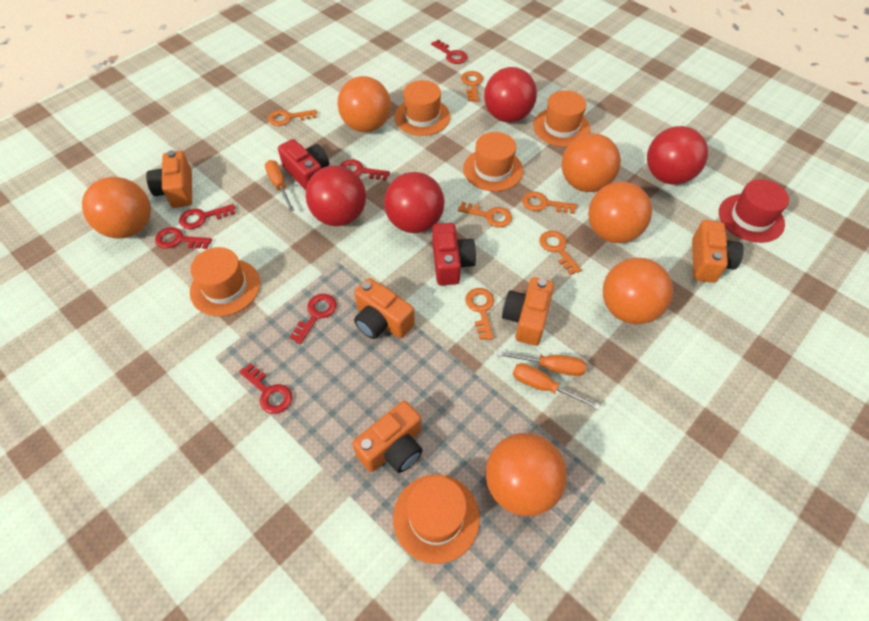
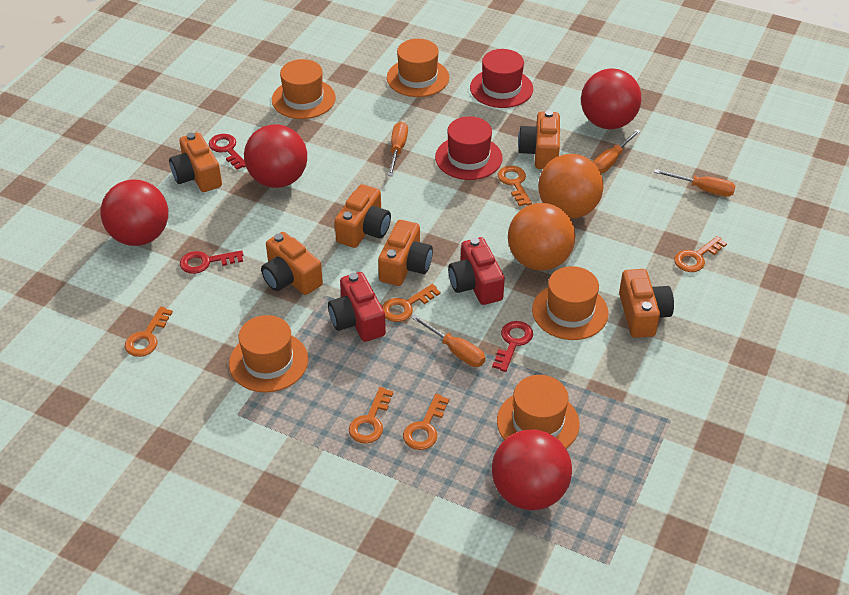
orange ball: [82,177,151,238] [337,76,391,132] [486,433,567,516] [562,133,621,192] [588,181,652,243] [603,258,673,324] = 6 -> [508,203,575,271] [538,154,603,219] = 2
orange camera: [146,150,192,208] [352,401,423,473] [354,278,415,339] [502,277,554,346] [692,220,744,283] = 5 -> [169,132,222,192] [261,232,323,295] [335,184,391,248] [378,220,433,286] [518,110,560,169] [619,269,674,338] = 6
orange screwdriver: [265,160,294,212] [497,351,586,376] [513,363,601,410] = 3 -> [388,122,408,176] [411,315,485,367] [593,129,641,174] [654,169,736,197] = 4
red hat: [719,179,789,243] = 1 -> [435,116,503,180] [470,49,533,108] = 2
red key: [155,227,212,249] [179,204,235,229] [239,363,292,414] [289,294,337,344] [340,159,390,181] [431,40,467,64] = 6 -> [180,250,243,274] [209,134,246,170] [492,321,533,372] = 3

